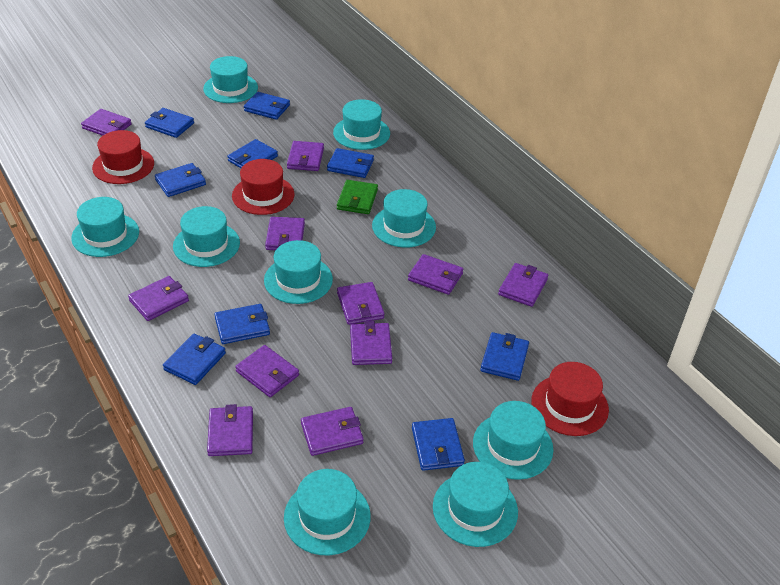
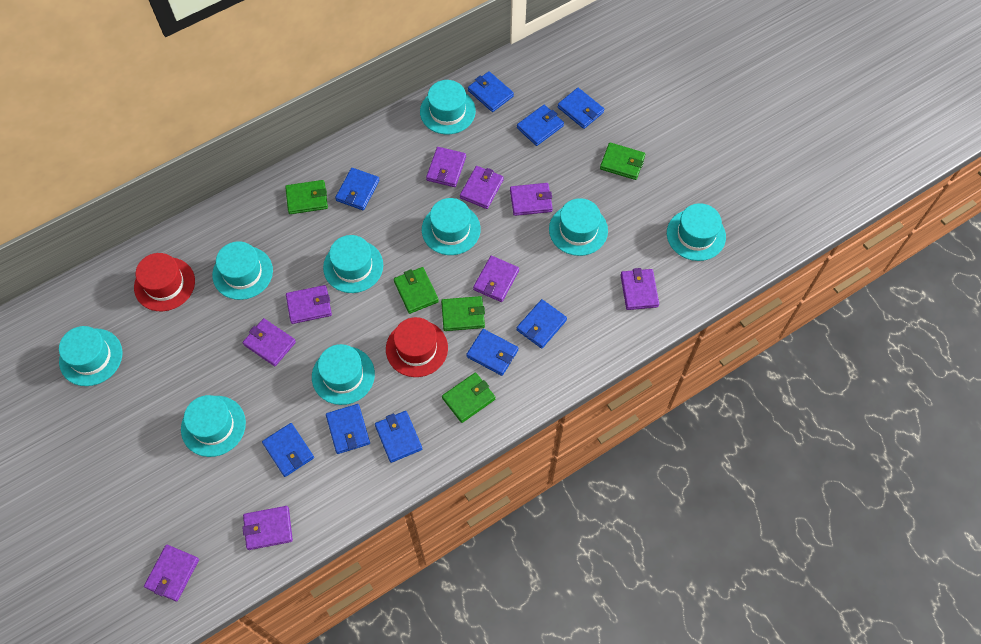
green wallet: [337,180,378,214] = 1 -> [285,180,328,214] [394,267,439,314] [441,296,485,331] [442,372,496,423] [600,142,645,180] = 5
purple wallet: [81,109,132,136] [128,276,189,321] [207,404,253,456] [235,345,299,397] [265,217,305,250] [287,141,324,171] [301,407,363,456] [337,282,384,325] [350,321,392,365] [408,254,463,295] [498,263,548,307] = 11 -> [144,545,199,602] [242,506,293,550] [243,318,296,366] [286,285,332,324] [426,147,466,187] [460,166,504,209] [473,256,519,302] [510,183,553,216] [621,268,659,310] = 9
red hat: [92,130,154,184] [232,159,294,215] [531,362,609,436] = 3 -> [134,253,195,311] [386,317,448,377] = 2

